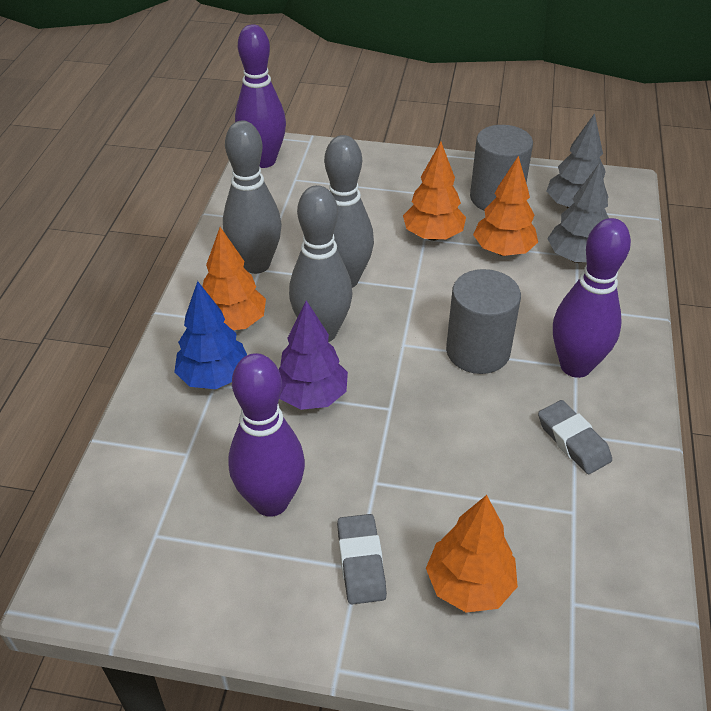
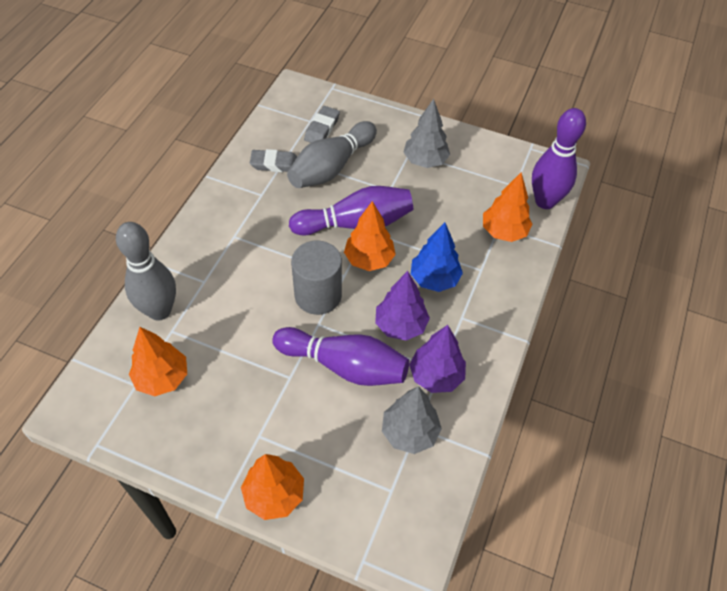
grey bowling pin: [223,121,282,274] [289,185,353,342] [324,135,374,288] = 3 -> [116,222,176,321] [287,121,377,188] = 2
grey cylinder: [446,269,521,374] [470,125,533,211] = 2 -> [291,241,342,315] = 1
purple tree: [279,300,348,410] = 1 -> [375,271,430,341] [409,325,466,393] = 2

